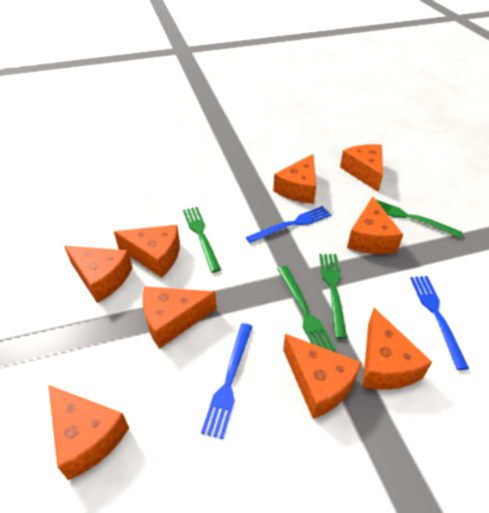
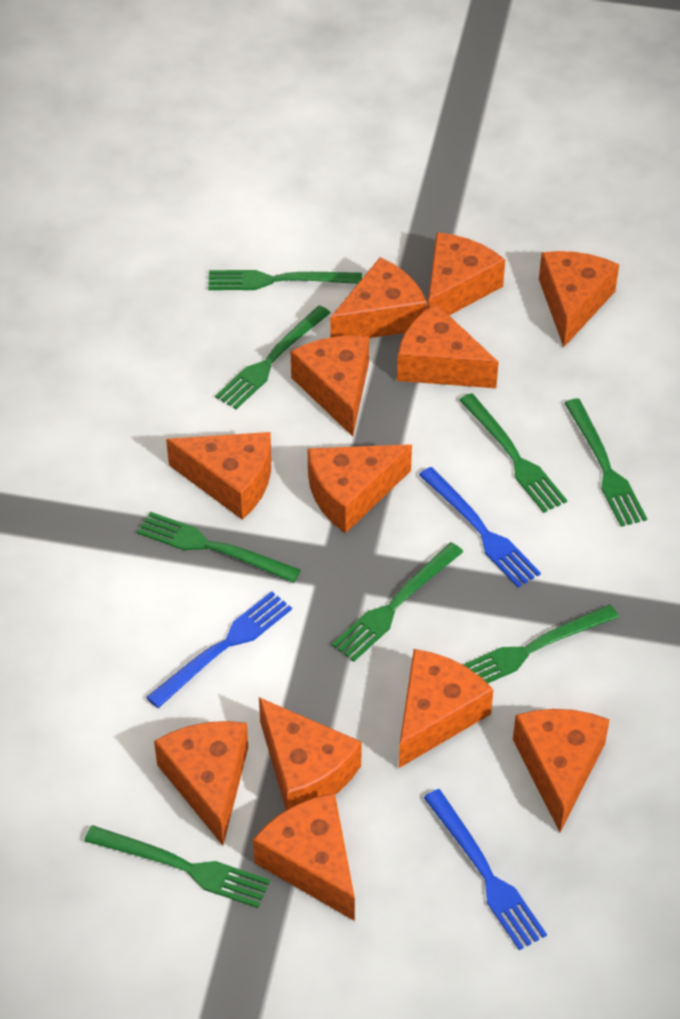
green fork: [183,207,221,273] [278,266,336,351] [319,254,347,339] [376,200,463,238] = 4 -> [84,825,270,908] [137,512,301,583] [208,270,362,290] [215,305,330,409] [332,542,463,662] [459,393,567,513] [463,604,619,684] [565,398,647,527] = 8
orange cheese: [48,385,129,480] [64,246,132,303] [114,225,180,278] [143,286,217,349] [273,154,316,203] [283,334,362,419] [340,144,383,192] [347,197,403,254] [363,308,432,390] = 9 -> [154,721,248,845] [166,432,271,520] [253,793,355,921] [259,697,362,810] [291,335,369,436] [307,444,412,533] [330,257,427,338] [397,304,499,388] [399,649,494,768] [428,232,505,315] [513,709,610,832] [539,251,619,347] = 12

